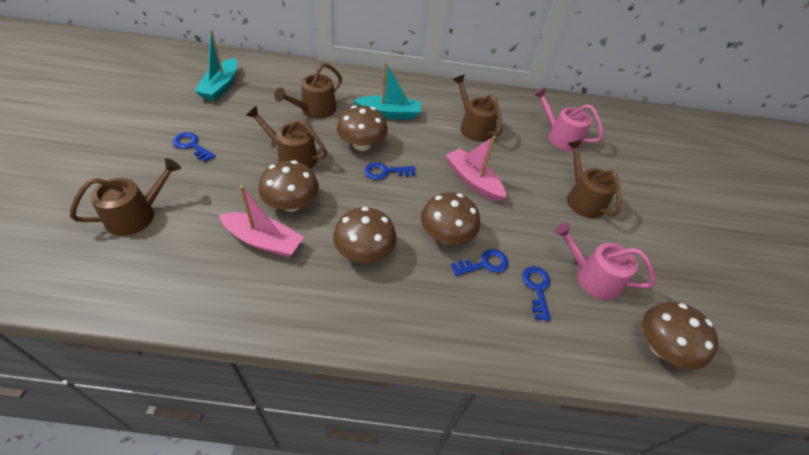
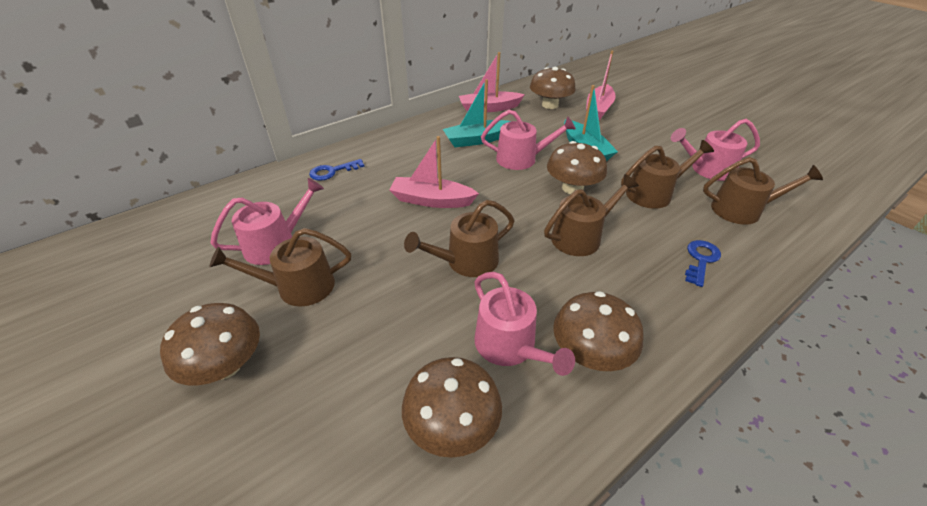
blue key: [173,132,215,162] [364,162,416,180] [451,249,508,276] [522,266,551,321] = 4 -> [309,159,365,181] [685,240,721,287] = 2
pink boat: [219,185,304,257] [446,136,506,202] = 2 -> [389,136,479,208] [459,52,525,112] [586,51,616,120] = 3
pink watering can: [534,88,603,151] [554,223,656,300] = 2 -> [210,178,324,265] [474,272,575,376] [481,110,576,170] [671,119,760,181] = 4

